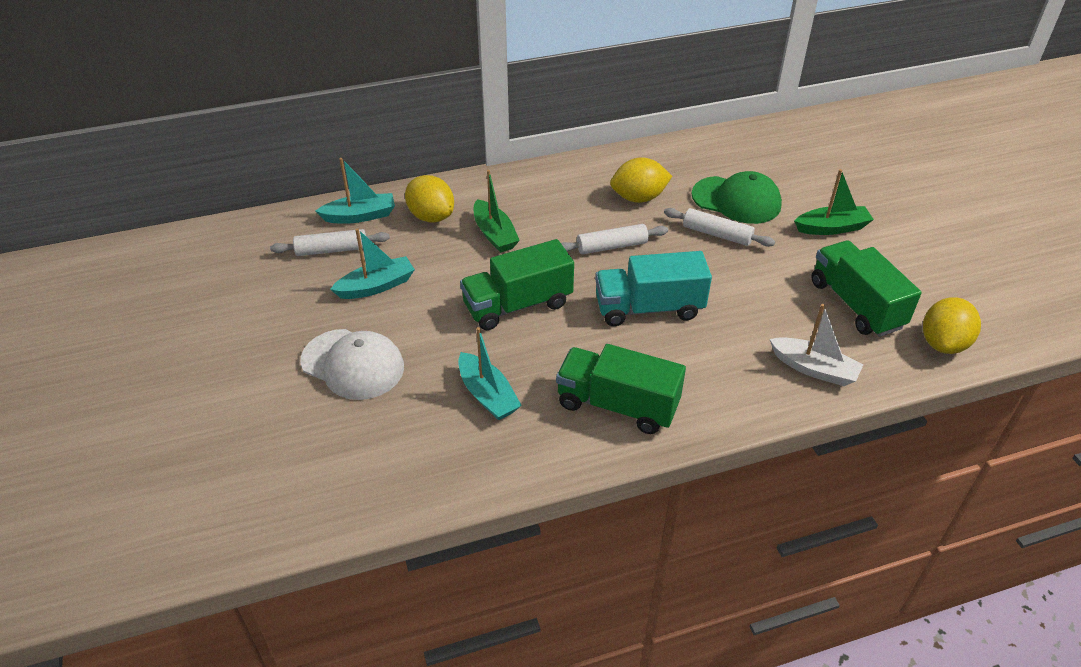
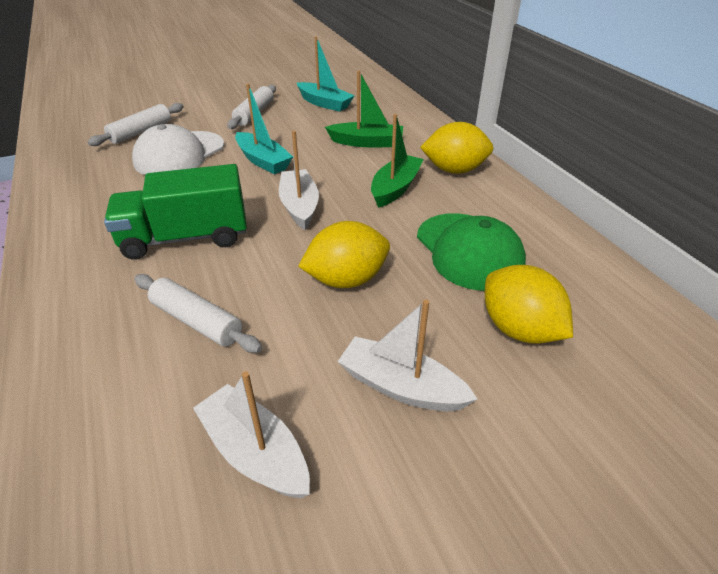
green truck: [460,239,574,330] [556,344,686,434] [812,240,922,337] = 3 -> [104,164,247,259] = 1
turquoise boat: [316,158,395,224] [330,228,415,299] [458,327,522,420] = 3 -> [235,84,293,174] [297,37,355,112] = 2
turquoise truck: [595,251,712,326] = 1 -> none = 0
white boat: [770,304,863,386] = 1 -> [193,371,310,498] [279,131,319,230] [337,300,478,411] = 3

